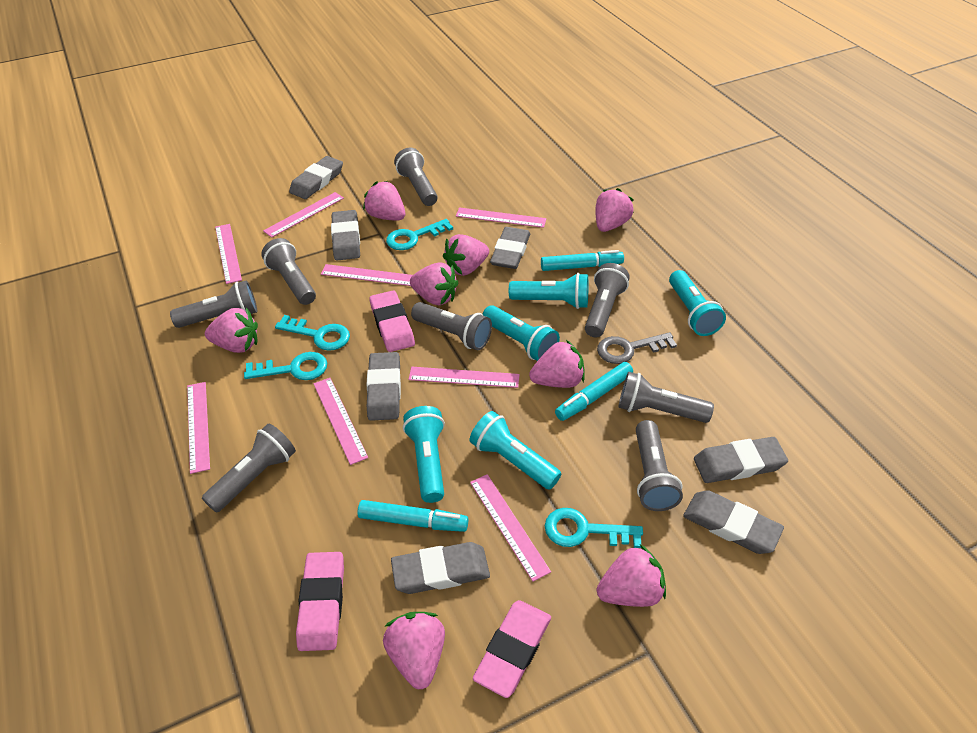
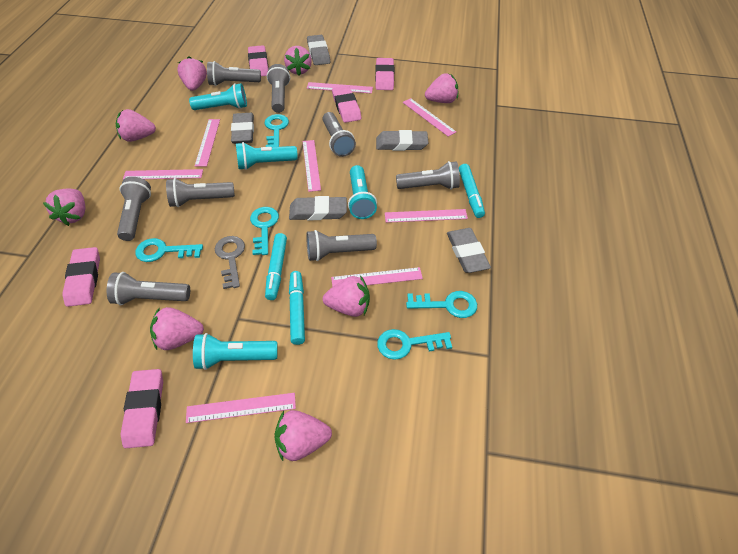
grey eraser: [289,156,343,199] [331,210,360,260] [367,352,401,421] [391,542,490,594] [490,227,530,269] [683,490,784,554] [694,437,788,483] = 7 -> [231,113,254,144] [289,196,347,220] [307,35,330,65] [376,130,428,151] [447,228,491,273] = 5
pink eraser: [296,552,344,651] [369,290,415,352] [473,600,551,698] = 3 -> [62,247,100,307] [121,369,163,448] [248,45,268,77] [332,86,361,123] [375,58,394,90] = 5
turquoise flashlight: [403,406,445,503] [470,411,561,490] [483,305,560,361] [509,273,588,309] [669,270,726,336] = 5 -> [189,83,247,110] [193,333,278,370] [236,142,298,170] [348,165,377,219] = 4
turquoise key: [244,352,327,380] [275,315,350,351] [386,219,453,250] [545,508,643,548] = 4 -> [135,238,203,262] [250,207,279,255] [265,114,289,147] [377,329,452,360] [406,291,477,318] = 5

